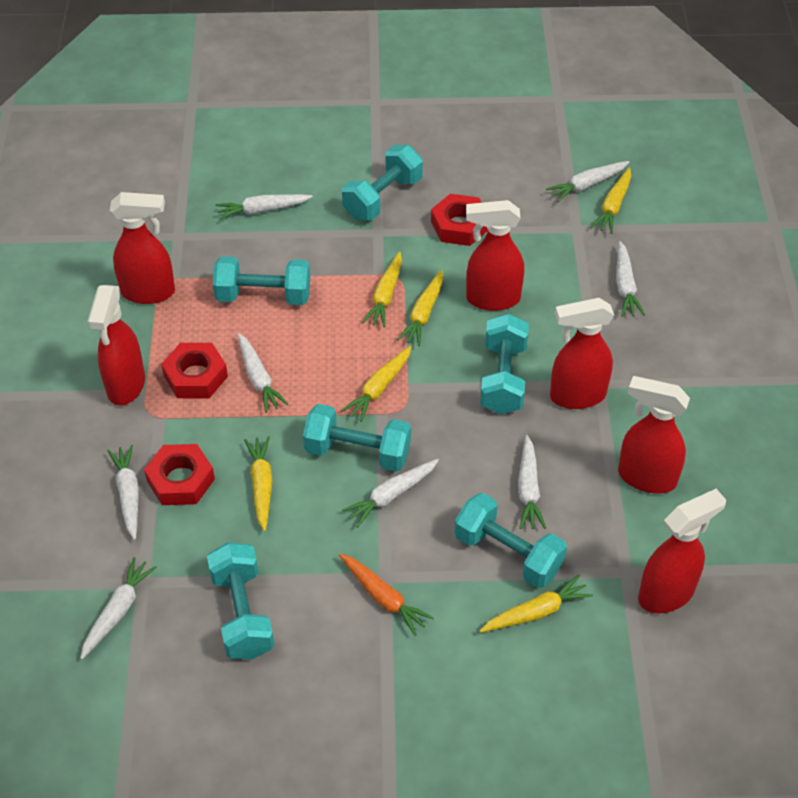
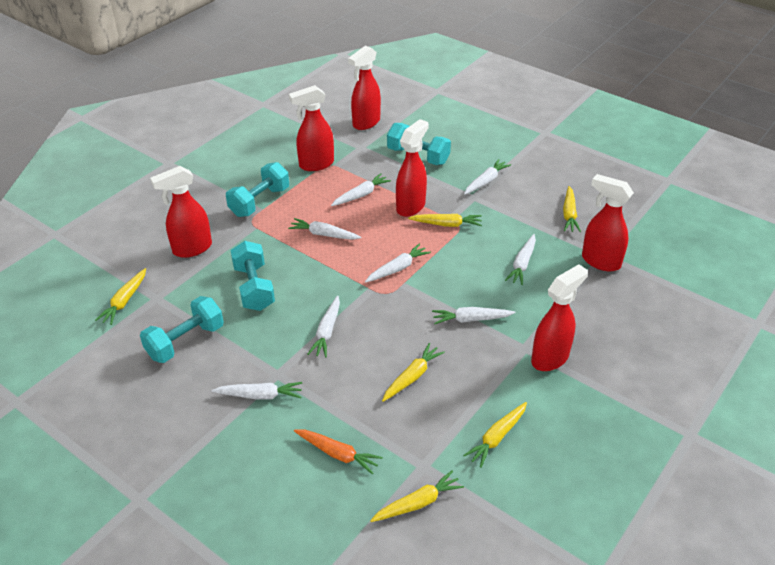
red nut: [144,444,215,505] [161,343,228,398] [431,194,488,246] = 3 -> none = 0
turquoise dumbbell: [207,542,274,659] [213,256,310,305] [303,404,411,472] [342,145,423,220] [454,493,567,588] [480,314,529,414] = 6 -> [140,296,224,363] [226,162,289,217] [230,241,275,311] [387,123,451,165] = 4

